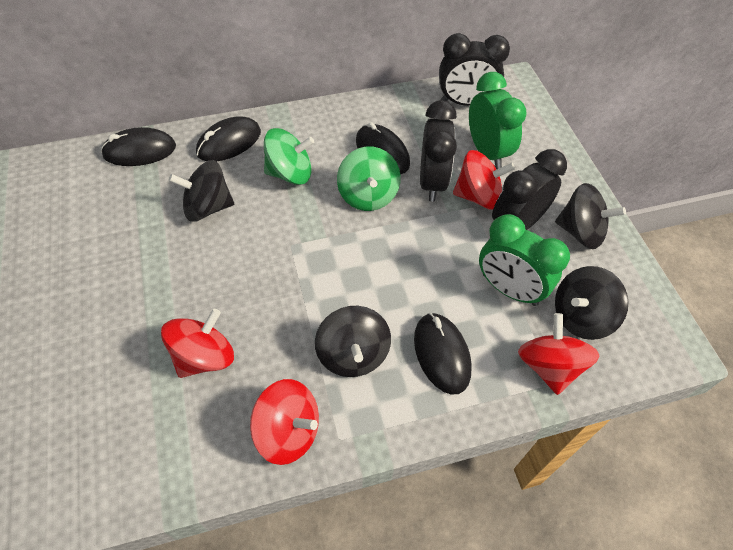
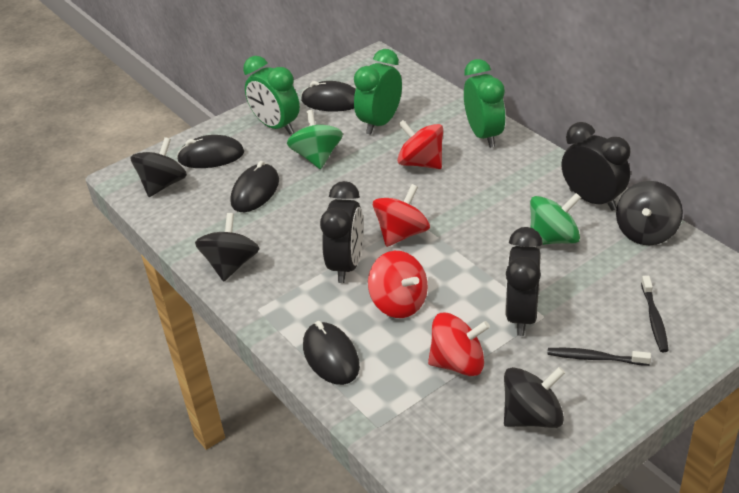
black toothbrush: none = 0 -> [547,348,651,366] [641,276,669,352] = 2
green clock: [469,72,527,169] [479,214,570,306] = 2 -> [243,56,300,134] [354,49,402,135] [464,59,506,148] = 3

